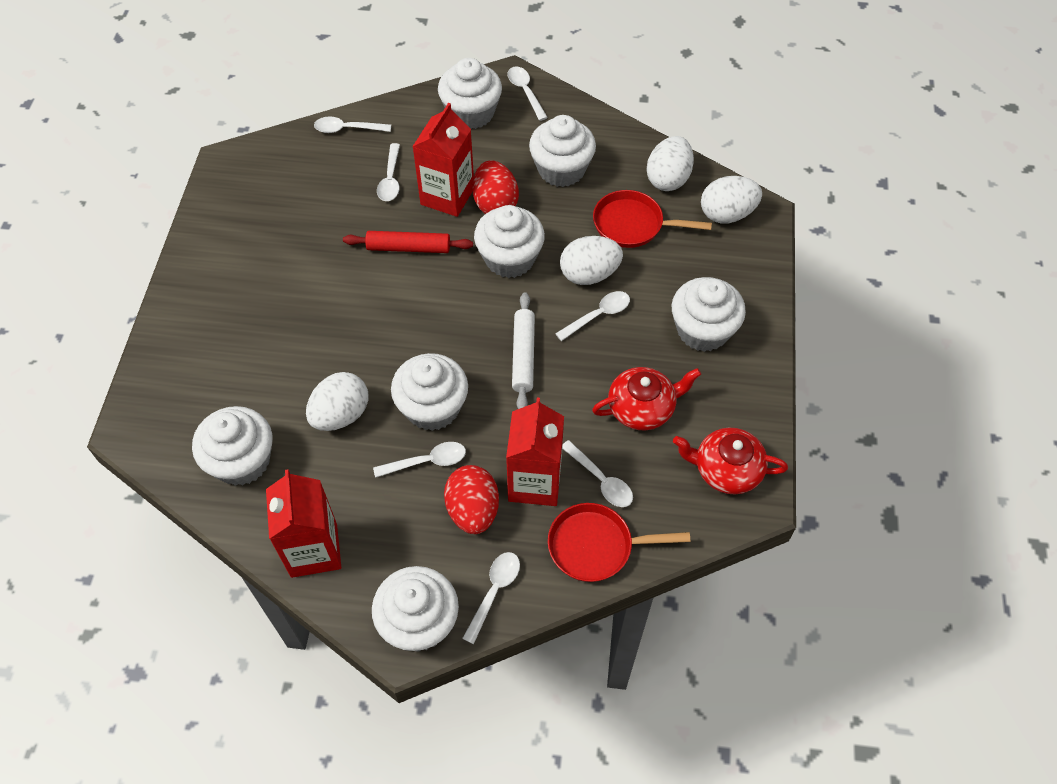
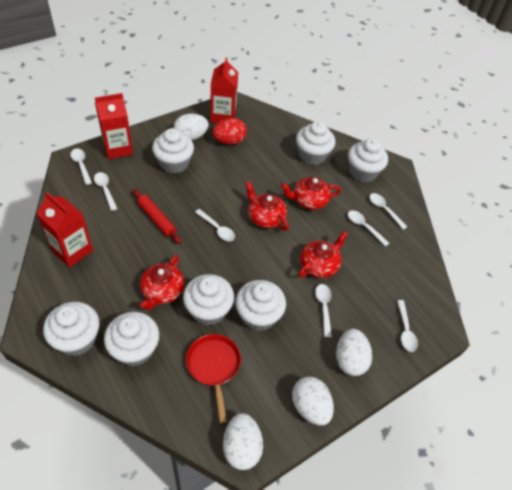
red egg: [444,465,499,534] [472,160,519,214] = 2 -> [212,118,247,145] = 1
red pan: [548,503,690,582] [593,190,712,248] = 2 -> [186,334,241,423] = 1
red teapot: [592,367,701,430] [673,428,788,494] = 2 -> [140,255,185,310] [245,181,289,231] [281,177,341,210] [298,231,348,278] = 4
white rolling pin: [512,292,535,409] = 1 -> none = 0

